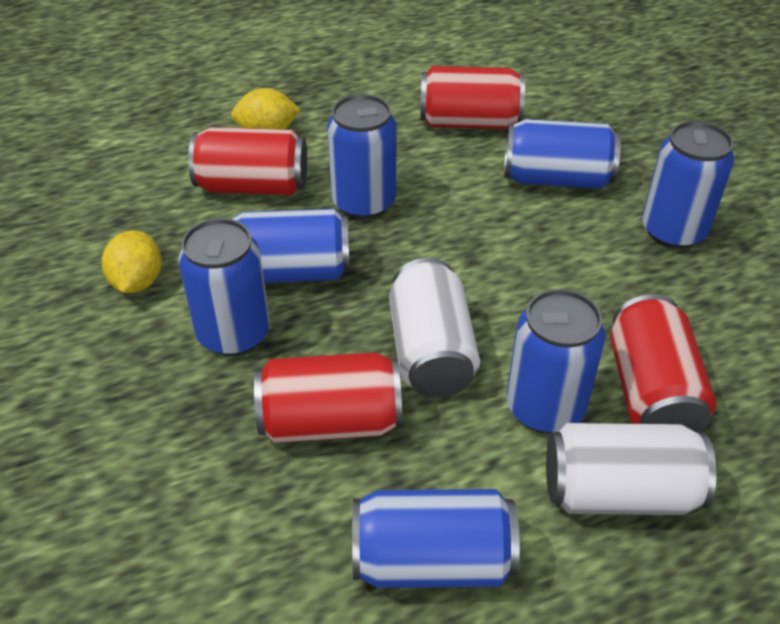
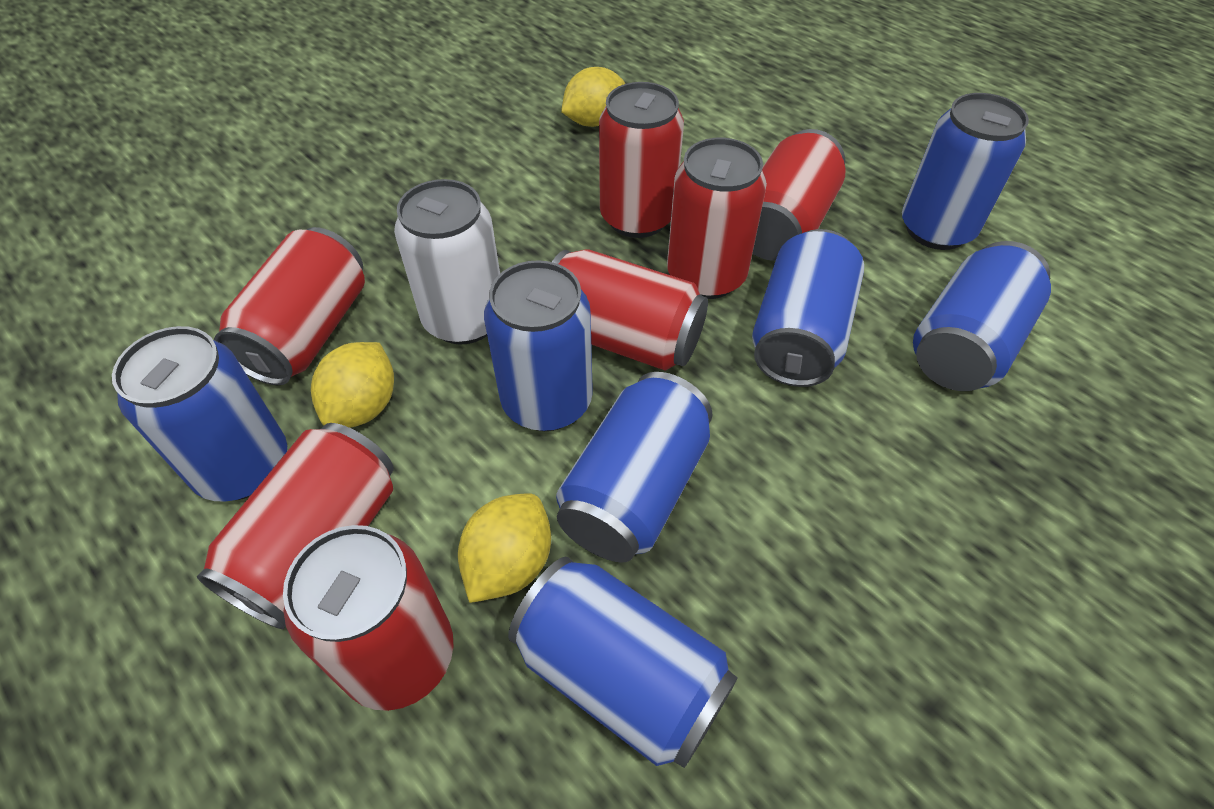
red can: [188,127,307,195] [254,352,402,443] [420,66,525,129] [610,294,716,432] = 4 -> [197,423,394,629] [214,227,365,385] [283,525,454,711] [552,249,708,371] [599,82,684,238] [667,138,767,299] [752,129,846,261] = 7
white can: [389,258,480,398] [546,423,716,515] = 2 -> [394,179,500,345] = 1
yellow lemon: [102,230,162,293] [231,88,301,129] = 2 -> [311,342,394,428] [458,493,551,603] [561,67,625,127] = 3

